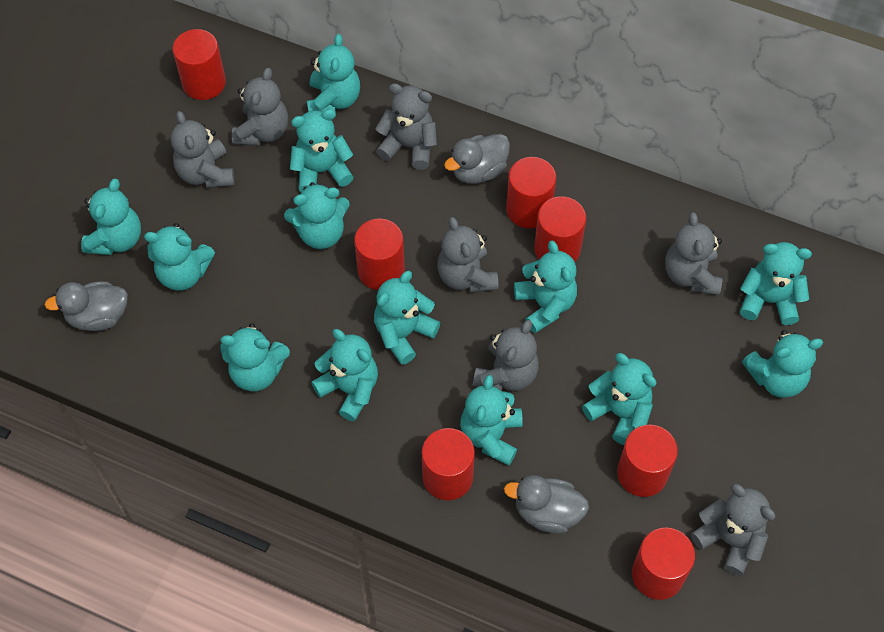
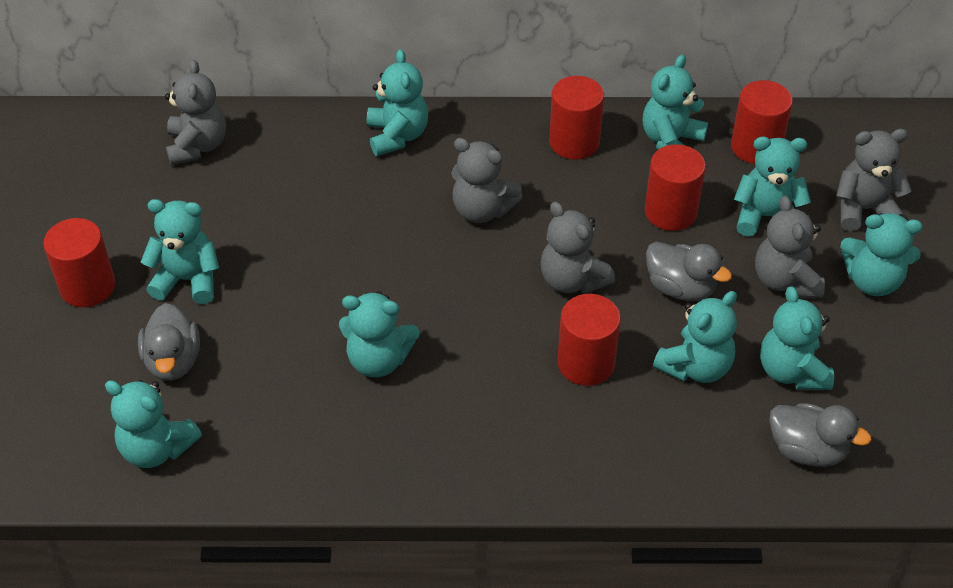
grey teddy bear: [171,111,234,188] [232,68,288,146] [375,83,437,170] [437,217,499,293] [473,320,539,391] [665,212,723,295] [691,484,776,576] = 7 -> [165,60,226,166] [451,138,523,223] [541,202,615,294] [755,196,825,298] [836,129,912,231] = 5
red cylinder: [173,29,226,100] [354,219,405,290] [422,428,475,500] [506,157,556,228] [534,196,586,261] [617,425,678,497] [632,527,695,600] = 7 -> [43,218,115,307] [549,76,604,160] [557,294,621,386] [645,144,706,231] [731,80,793,164] = 5
turquoise teddy bear: [81,179,141,255] [144,223,215,291] [220,323,290,392] [284,182,350,249] [290,109,354,193] [307,34,360,113] [311,329,378,421] [374,271,440,365] [460,375,523,465] [514,240,577,333] [582,353,656,445] [740,242,812,325] [742,330,823,398] = 13 -> [105,380,202,468] [141,199,219,304] [339,292,420,377] [367,49,428,156] [642,54,708,150] [653,291,737,383] [734,137,811,237] [760,286,834,390] [840,213,923,296] = 9

